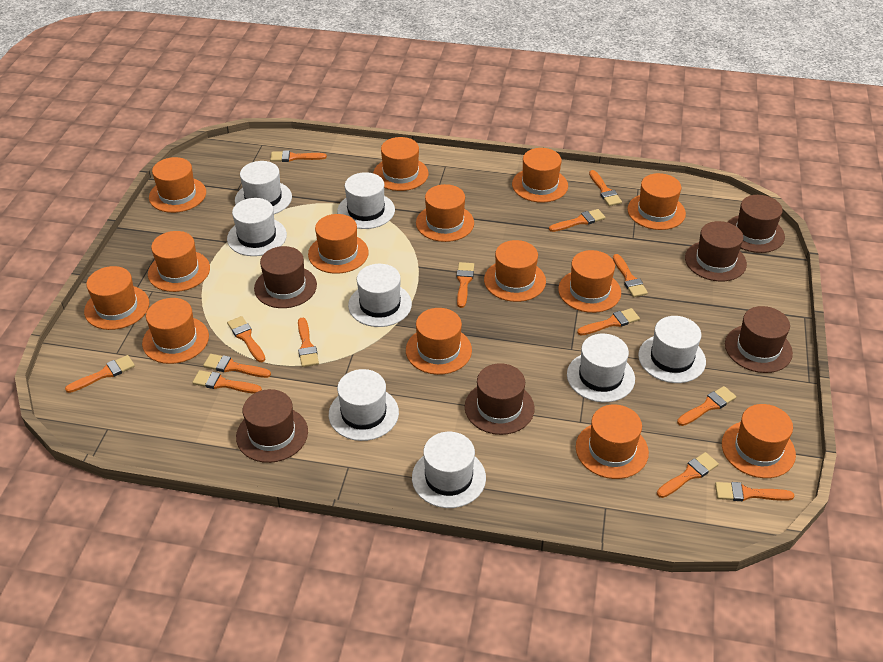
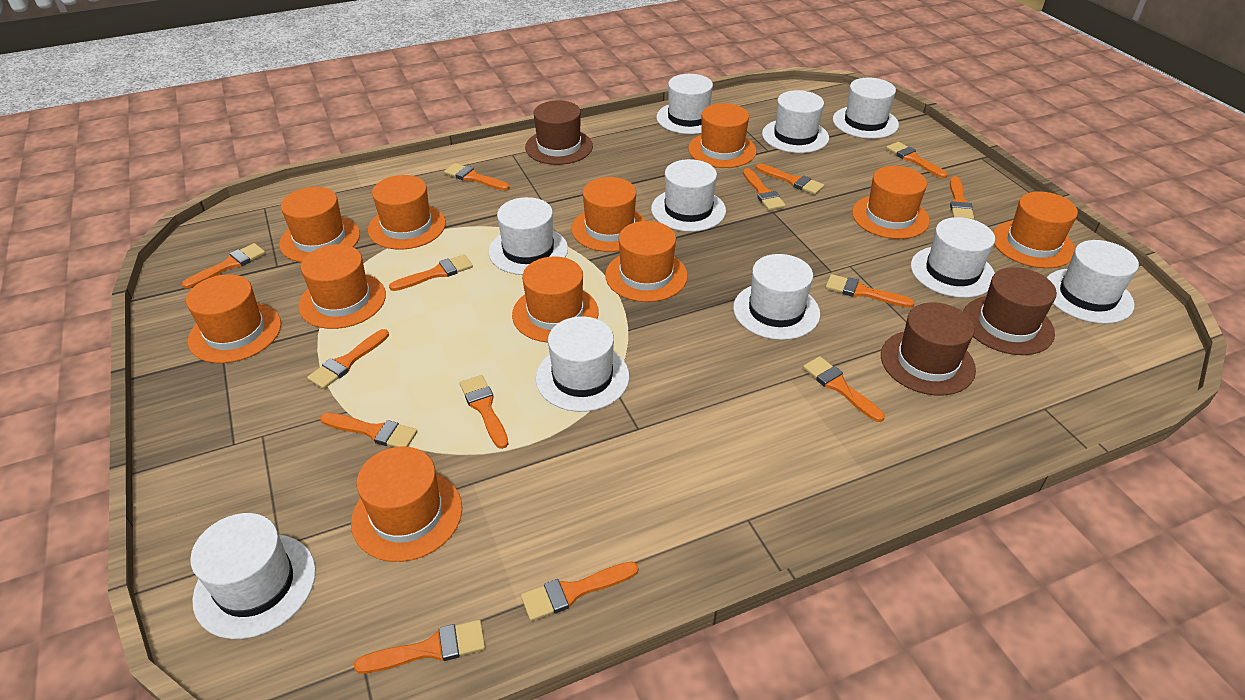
brown hat: [236,389,308,463] [254,246,317,308] [465,363,535,435] [685,221,747,281] [725,306,793,373] [728,195,785,253] = 6 -> [525,100,593,165] [881,302,976,395] [963,267,1057,355] = 3
orange hat: [84,266,149,330] [142,298,209,364] [148,231,210,292] [149,157,206,213] [308,214,369,274] [373,137,428,191] [406,308,472,375] [416,184,474,242] [484,240,546,302] [512,148,568,203] [558,250,621,313] [576,405,649,479] [627,173,686,230] [722,404,796,478] = 14 -> [186,274,281,363] [279,187,360,262] [298,244,386,329] [351,446,462,562] [368,175,446,250] [512,257,599,343] [571,177,646,252] [605,221,688,302] [688,103,757,168] [852,166,930,239] [993,191,1078,268] = 11
white hat: [227,198,287,256] [235,161,292,214] [329,369,399,441] [337,172,395,229] [348,264,412,327] [412,432,486,508] [567,334,635,402] [638,316,706,383] = 8 -> [190,513,316,639] [488,197,568,275] [536,317,629,412] [651,159,726,232] [657,74,713,134] [733,254,820,340] [762,90,829,153] [833,78,899,139] [911,217,995,298] [1046,240,1139,324] = 10

